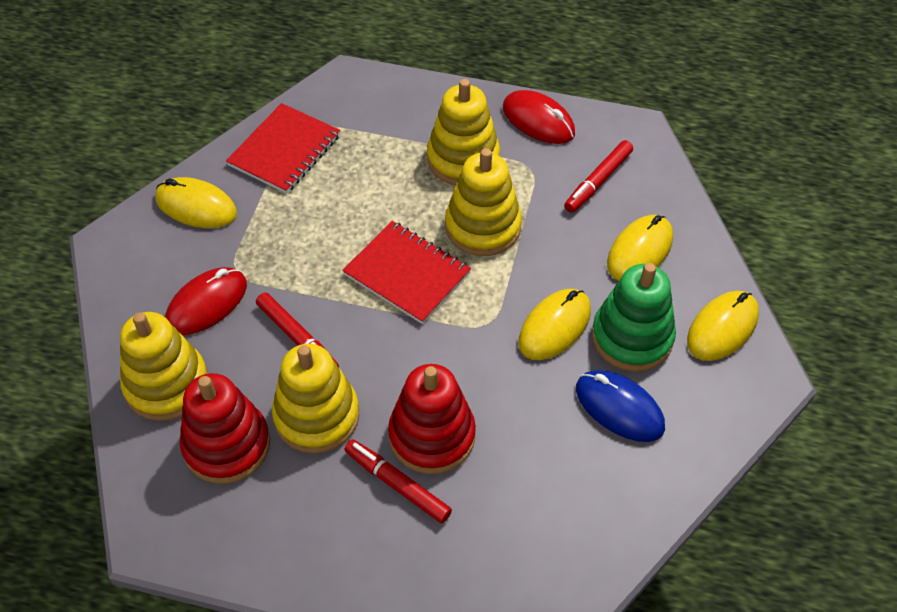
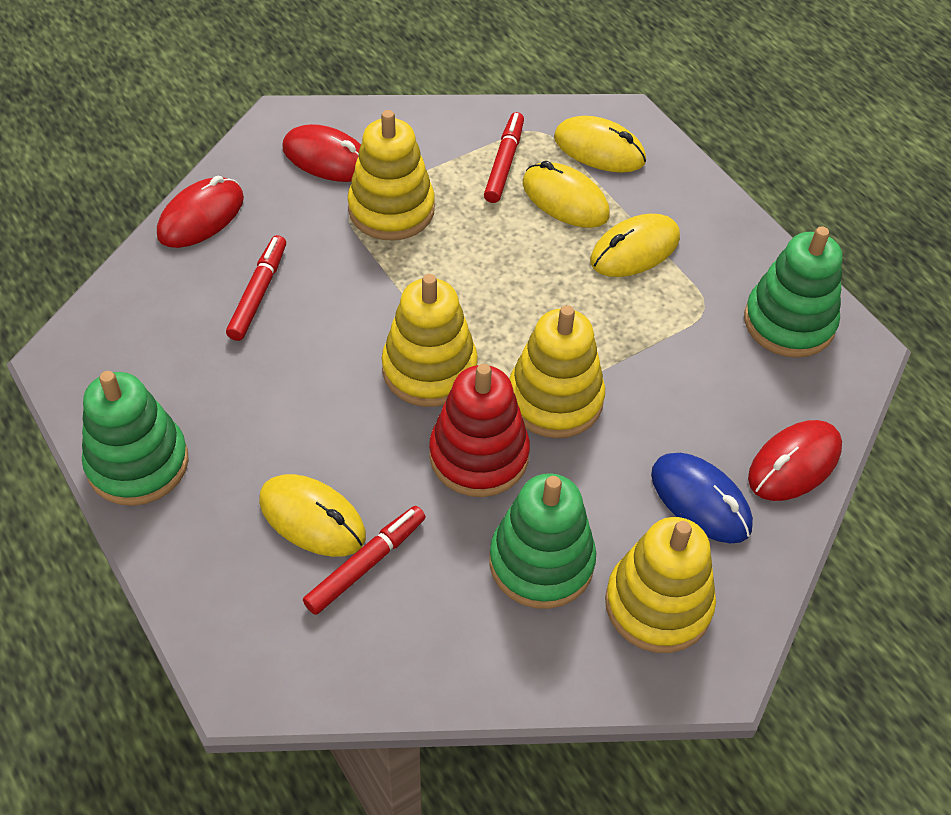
green stacking toy: [592,263,676,371] = 1 -> [82,371,189,506] [489,473,596,609] [744,227,843,358] = 3
red mouse: [165,267,247,335] [503,90,575,144] = 2 -> [157,176,244,248] [282,124,361,182] [748,420,842,501] = 3
red notebook: [226,103,340,194] [342,221,471,324] = 2 -> none = 0
red stacking toy: [180,373,270,484] [388,364,476,474] = 2 -> [429,364,530,497] = 1

